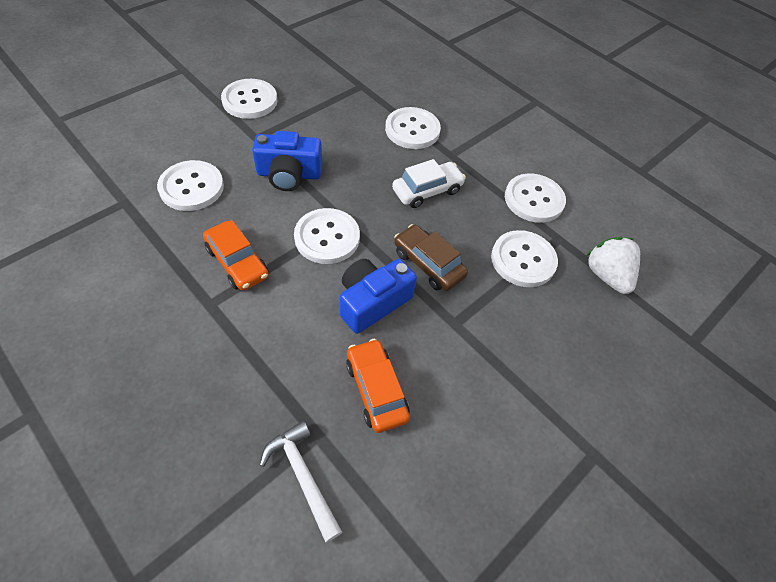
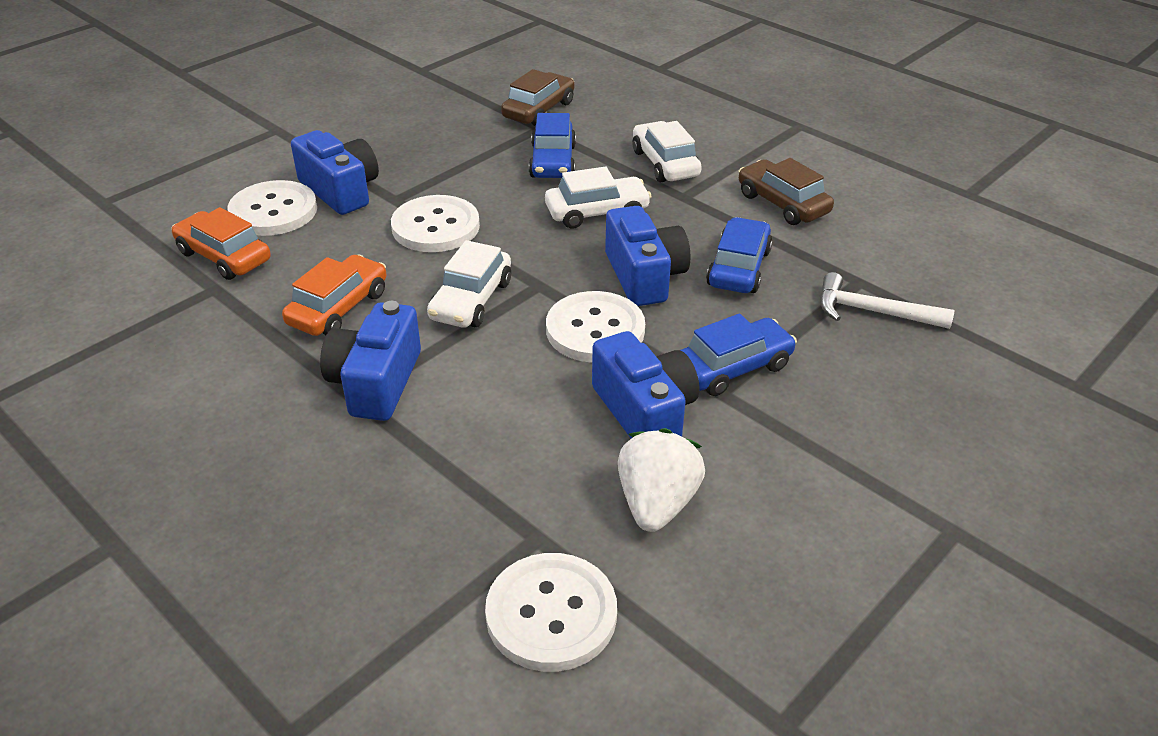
blue camera: [252,131,322,191] [340,259,417,334] = 2 -> [291,130,379,215] [320,301,421,421] [592,331,699,439] [605,206,690,306] = 4
blue car: none = 0 -> [529,113,576,178] [680,314,797,396] [706,217,773,293] = 3
brown car: [394,224,468,291] = 1 -> [501,69,574,126] [739,158,834,225] = 2
white button: [157,160,224,211] [221,79,278,119] [294,208,360,264] [385,107,441,149] [491,230,558,287] [505,173,566,223] = 6 -> [227,180,317,236] [391,195,480,252] [485,553,617,672] [546,291,645,363] = 4
white car: [392,159,466,208] = 1 -> [427,240,511,328] [545,166,652,229] [632,121,702,183] = 3

